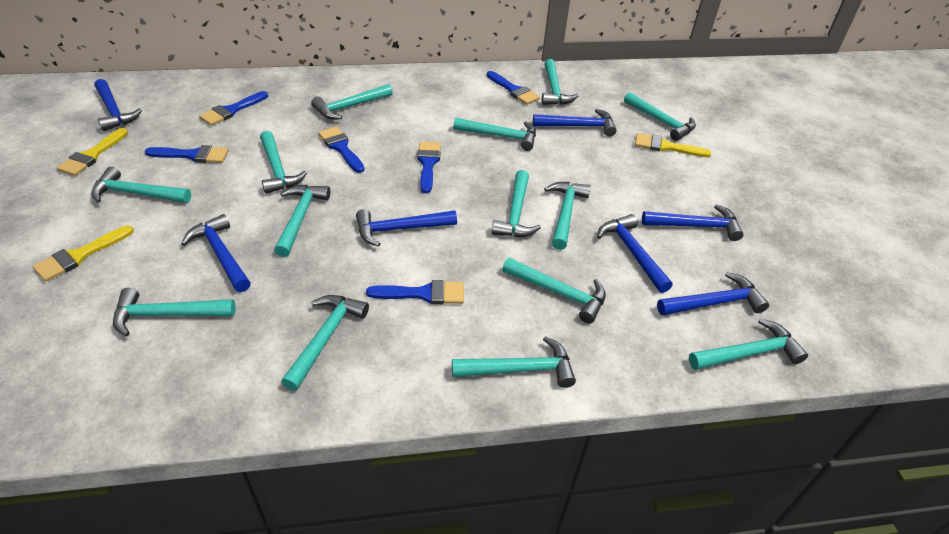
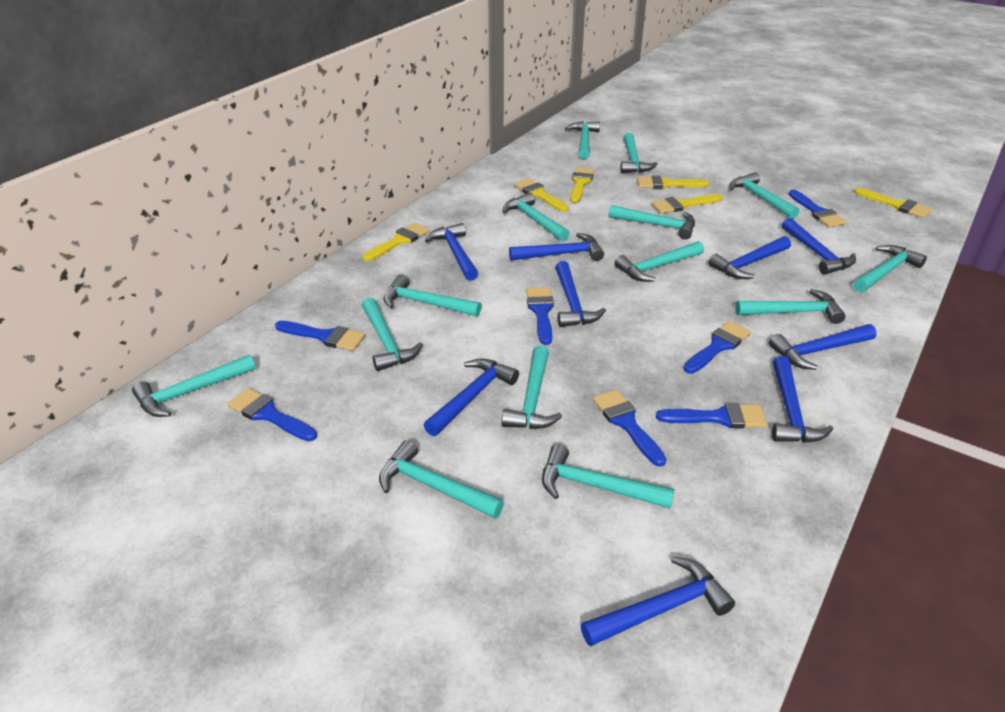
blue brush: [145,145,229,163] [199,91,268,126] [318,127,365,173] [366,280,464,304] [417,142,441,193] [487,71,540,105] = 6 -> [227,388,317,441] [275,321,365,351] [526,287,554,345] [593,390,666,467] [656,403,767,428] [684,321,751,374] [789,189,847,227] = 7
blue hammer: [95,79,142,131] [181,214,251,292] [356,209,457,247] [533,109,617,137] [597,214,673,293] [642,204,744,241] [657,272,769,316] = 7 -> [424,358,519,436] [425,223,478,281] [509,233,604,261] [555,261,606,327] [581,557,735,647] [708,236,791,279] [769,324,877,370] [772,356,833,443] [782,218,856,275] = 9
yellow brush: [33,225,134,282] [57,128,128,176] [635,133,711,157] = 3 -> [362,222,429,261] [514,178,569,212] [570,167,595,203] [637,175,709,189] [651,194,722,213] [854,188,932,218] = 6

